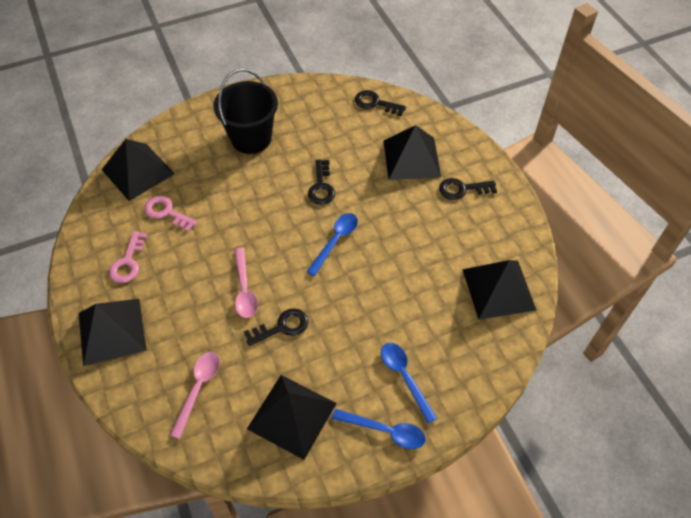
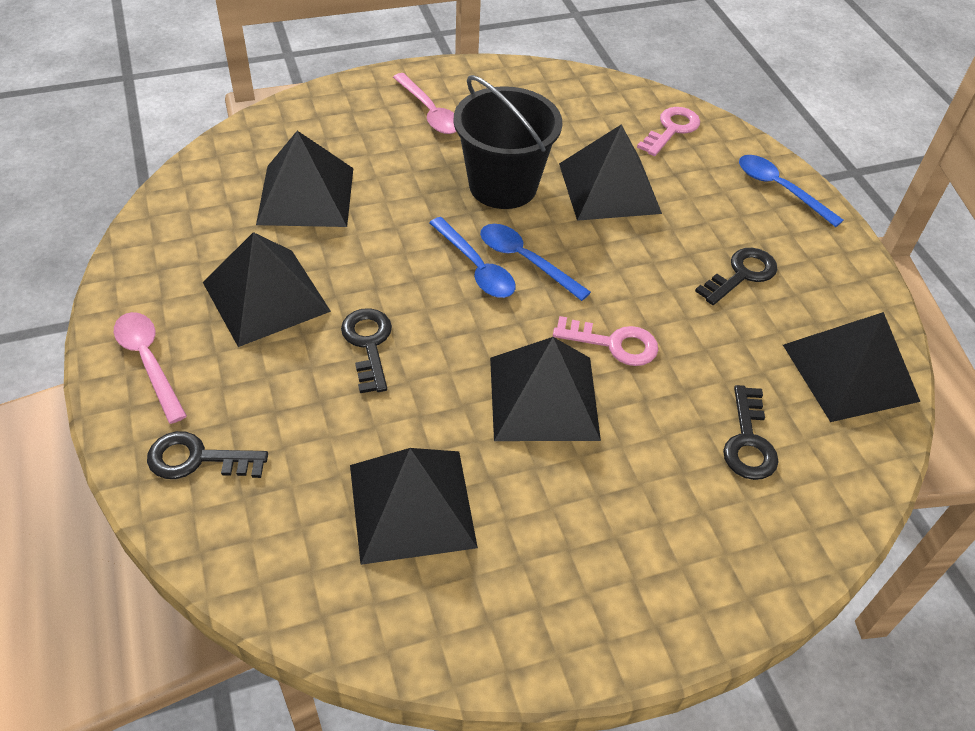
black pyramid: [79,299,147,366] [102,139,175,201] [247,375,337,460] [383,125,441,180] [462,260,536,320] = 5 -> [203,232,331,347] [256,131,353,227] [350,448,478,565] [490,337,601,441] [559,124,662,221] [783,312,921,422] = 6

